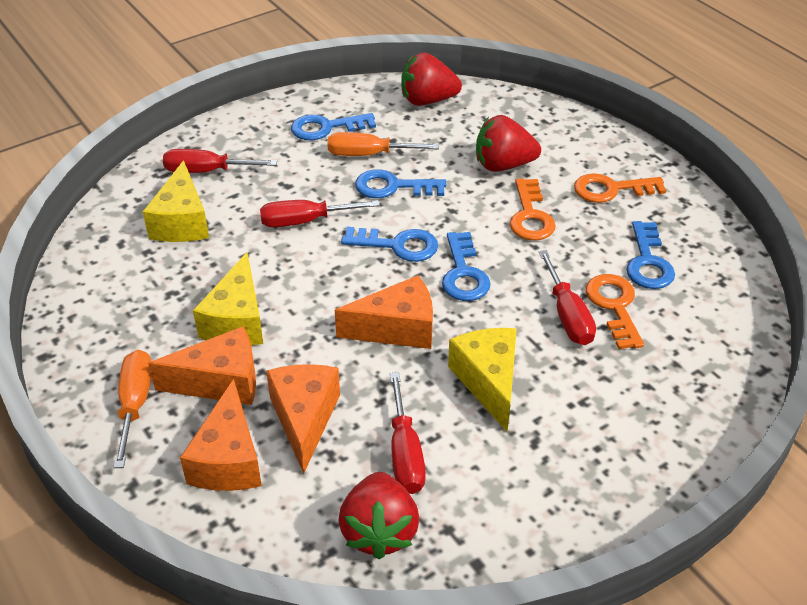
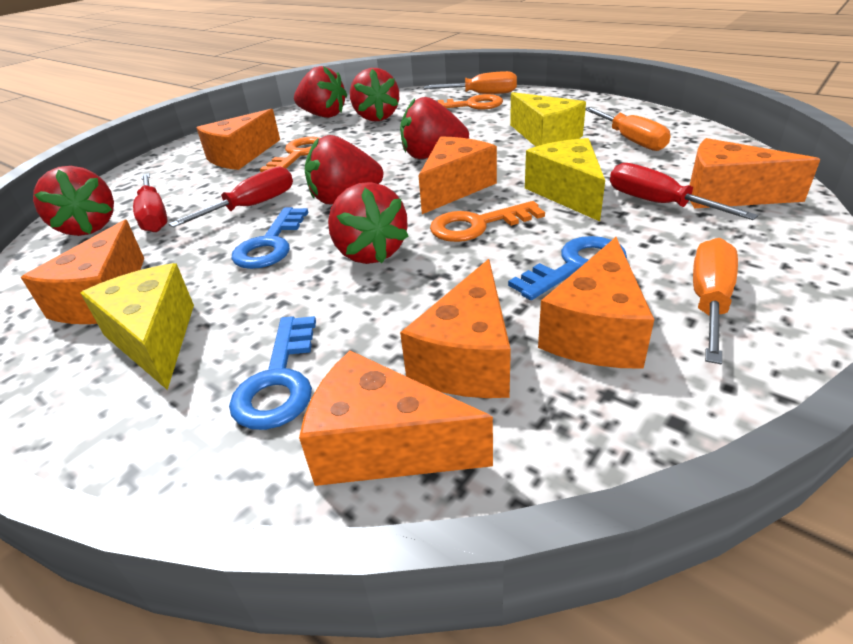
blue key: [291,113,376,140] [341,227,438,262] [355,169,446,198] [442,232,491,301] [626,221,675,289] = 5 -> [229,316,316,430] [232,207,308,269] [508,236,627,300] = 3
orange cheese: [148,326,256,405] [180,379,262,491] [266,364,340,474] [335,275,433,349] = 4 -> [21,220,144,324] [197,109,280,170] [299,350,493,486] [400,259,511,398] [419,136,497,214] [538,237,655,369] [690,138,820,208] = 7
orange screwdriver: [113,350,152,468] [328,132,439,156] = 2 -> [424,71,517,94] [585,107,671,151] [693,238,738,364] = 3
red screwdriver: [163,149,277,173] [260,200,380,227] [390,372,426,494] [539,250,596,345] = 4 -> [133,173,167,232] [169,166,293,228] [610,163,758,220] = 3
red strawberry: [338,472,419,560] [401,52,462,106] [476,115,541,172] = 3 -> [33,166,114,236] [294,66,347,118] [305,135,383,205] [328,182,408,264] [350,68,399,121] [400,97,469,159] = 6

